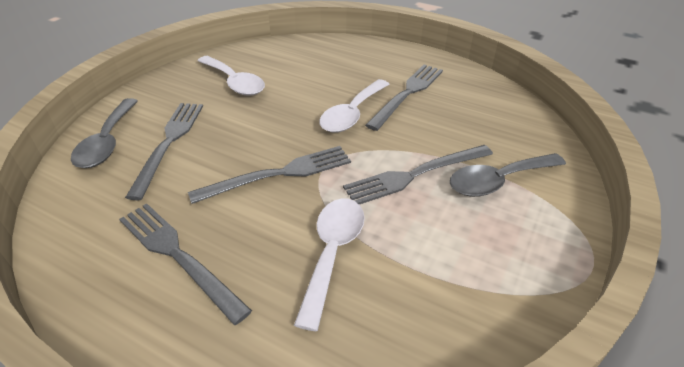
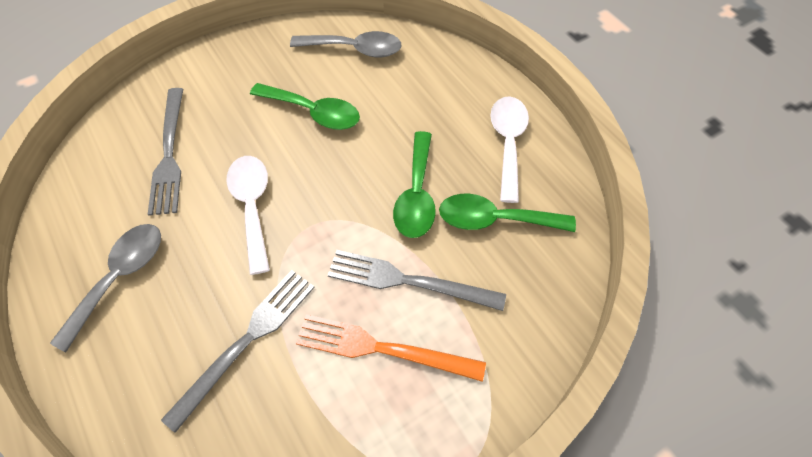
green spoon: none = 0 -> [250,83,360,130] [393,131,436,238] [439,194,576,232] = 3
grey fork: [119,203,252,325] [125,103,203,200] [188,146,351,204] [343,145,493,204] [365,64,443,131] = 5 -> [148,88,183,216] [161,270,315,433] [328,250,506,311] = 3
orange fork: none = 0 -> [296,314,486,382] = 1
white spoon: [197,56,265,96] [294,198,365,331] [319,79,389,133] = 3 -> [227,156,270,275] [490,96,529,203] = 2

